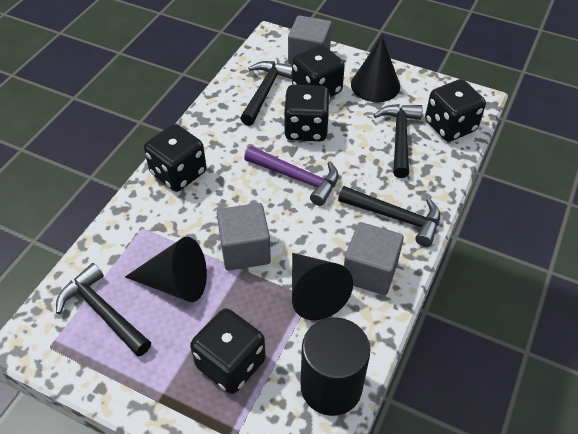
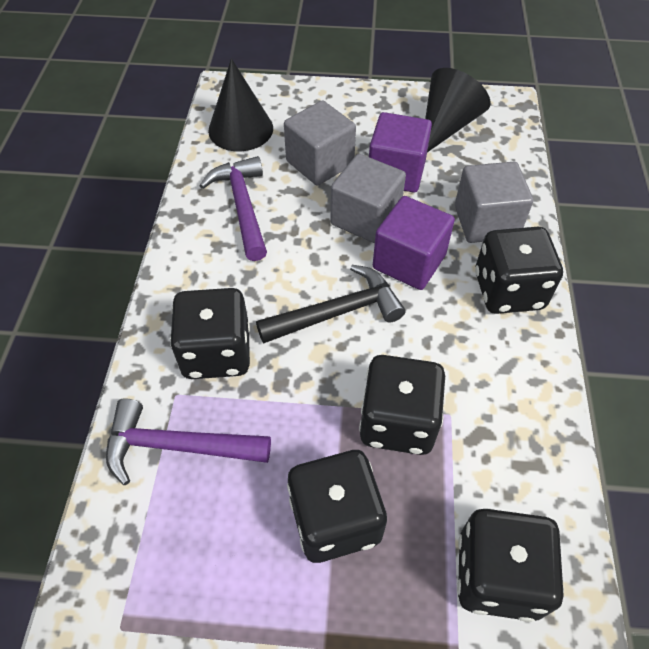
black cone: [125,237,207,302] [292,253,353,320] [351,36,400,102] = 3 -> [208,58,273,151] [425,68,491,152] = 2
black cylinder: [301,317,370,416] = 1 -> none = 0
black hammer: [56,263,151,357] [240,61,292,126] [338,186,440,247] [373,104,423,178] = 4 -> [256,265,405,344] = 1
purple cube: none = 0 -> [369,112,432,193] [373,196,455,290] = 2
purple hammer: [244,146,338,206] = 1 -> [106,398,271,485] [199,156,267,261] = 2

